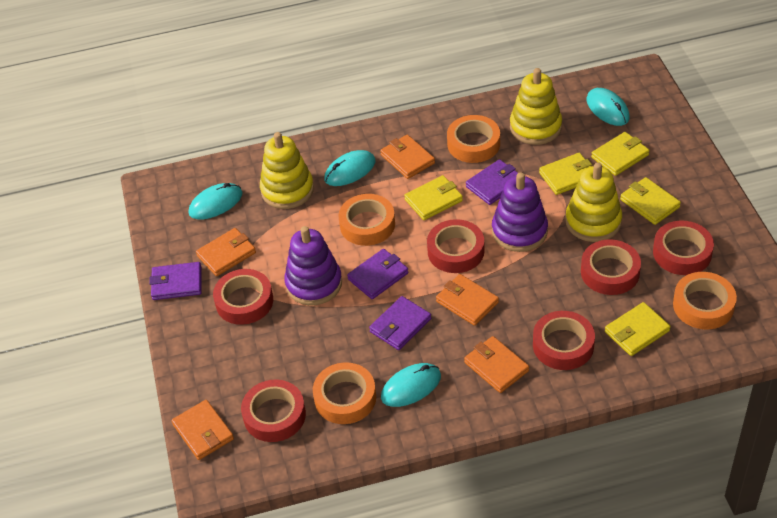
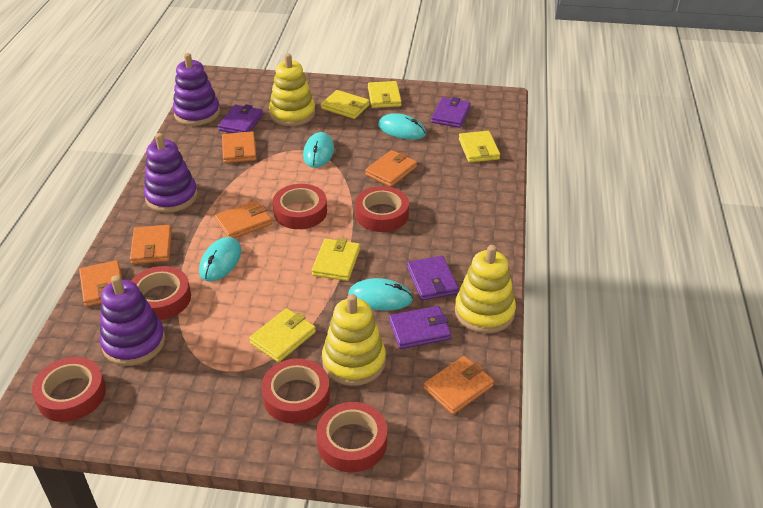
orange tape: [313,362,376,424] [338,194,395,246] [447,115,500,163] [673,272,737,329] = 4 -> none = 0
orange wallet: [172,400,234,460] [196,228,256,276] [380,135,435,179] [436,274,499,326] [464,336,529,393] = 5 -> [79,260,122,307] [130,225,172,264] [215,200,272,238] [222,131,257,163] [365,150,417,187] [424,356,494,414] = 6
purple stacking toy: [284,226,342,305] [492,172,548,252] = 2 -> [99,275,165,366] [144,133,198,213] [173,53,220,126] = 3

